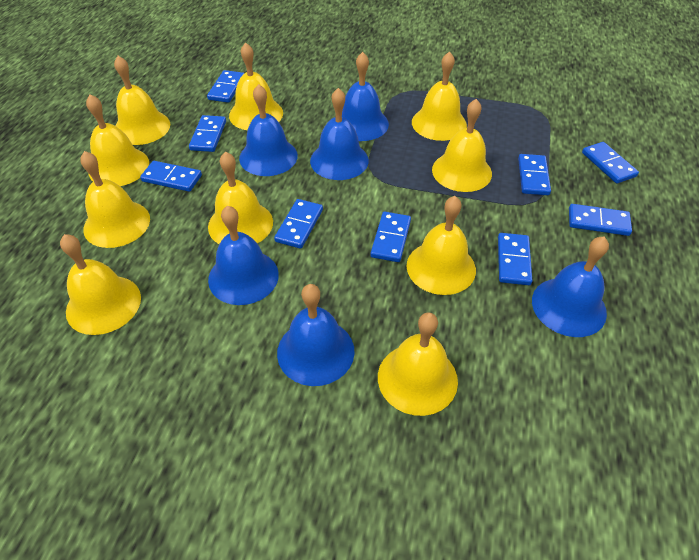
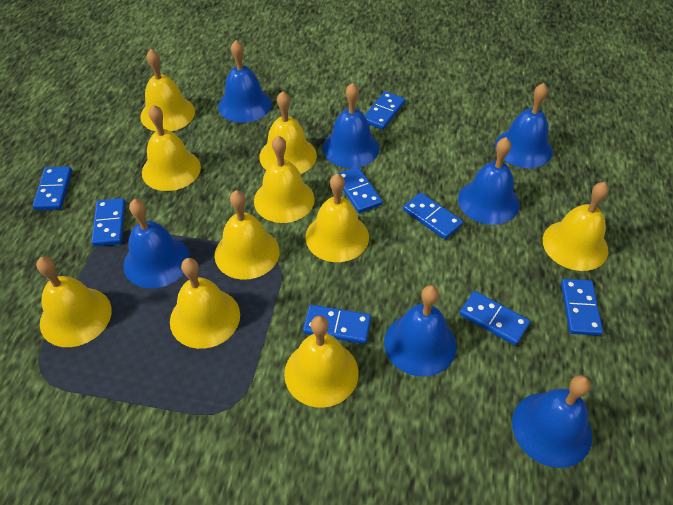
blue bell: [208,205,279,305] [239,84,298,176] [277,284,355,386] [310,88,369,180] [342,52,389,141] [532,236,609,337] = 6 -> [124,199,190,288] [218,40,272,123] [323,83,379,168] [384,285,456,377] [458,137,520,225] [495,83,553,168] [512,375,592,468] = 7
blue domino: [140,161,202,192] [189,115,226,152] [207,70,244,103] [274,199,323,249] [371,212,411,262] [498,233,532,285] [518,154,551,195] [569,204,632,236] [582,142,639,183] = 9 -> [33,166,72,210] [91,198,126,246] [303,305,371,344] [337,167,383,213] [364,91,405,130] [403,193,463,239] [459,291,530,345] [561,279,603,336] = 8

